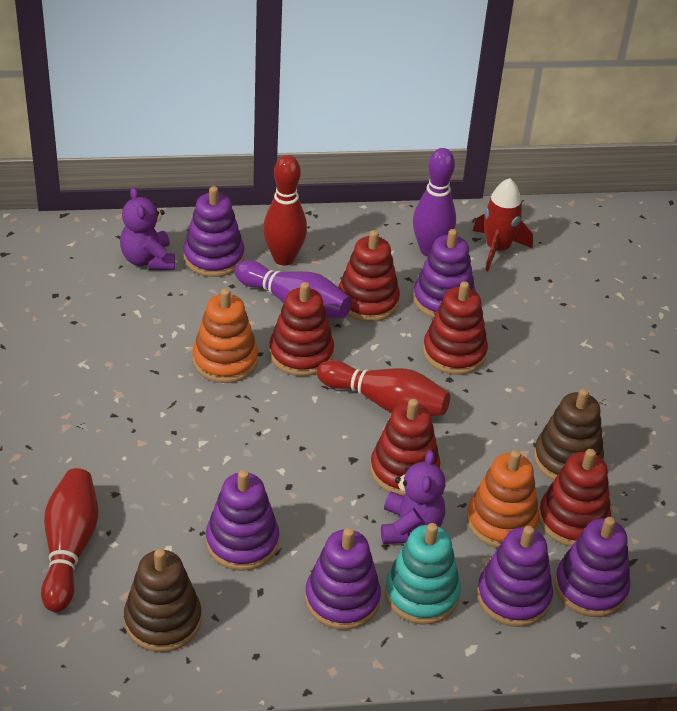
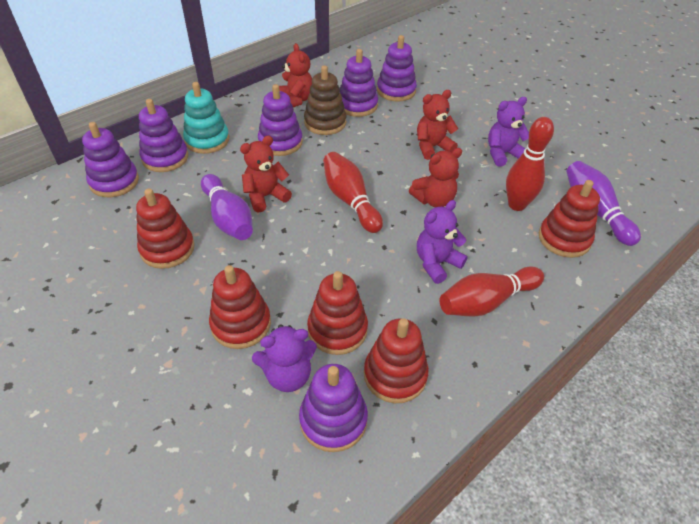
brown stacking toy: [124,549,201,652] [534,388,604,481] = 2 -> [304,65,346,135] = 1
orange stacking toy: [193,288,258,383] [467,450,539,548] = 2 -> none = 0
purple teddy bear: [120,187,175,270] [381,450,446,544] = 2 -> [252,324,317,392] [417,200,468,284] [488,97,529,167] = 3
red rocket: [473,178,533,271] = 1 -> none = 0
red teddy bear: none = 0 -> [240,136,292,213] [279,43,312,107] [409,148,462,207] [417,90,458,160] = 4

